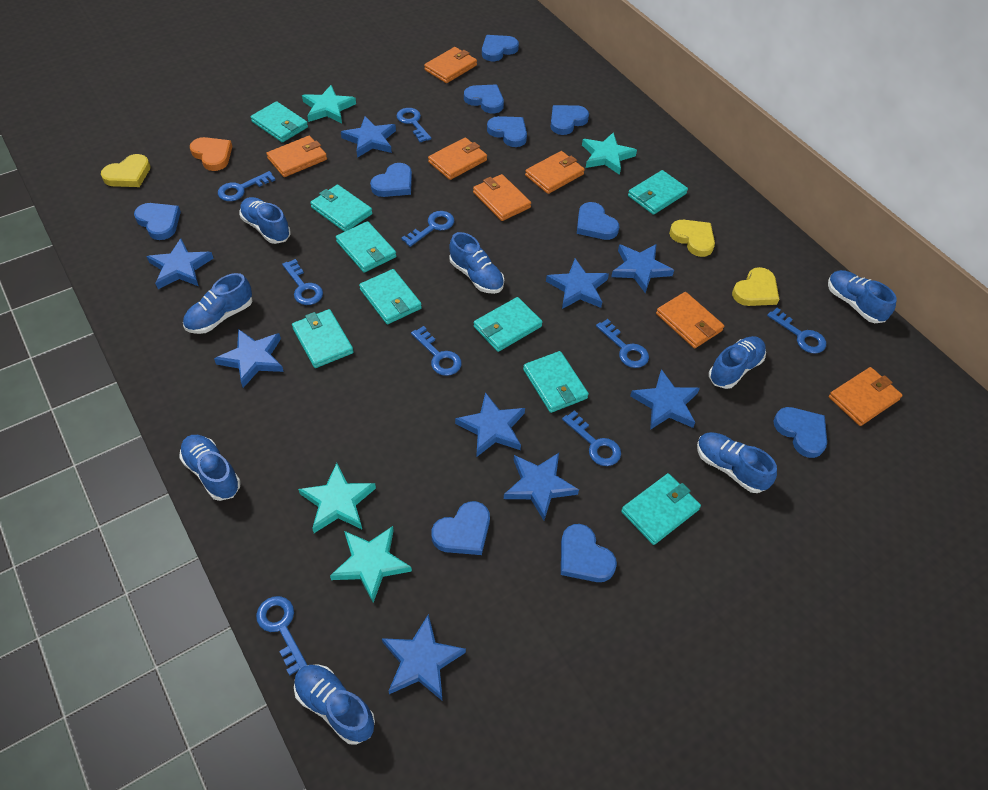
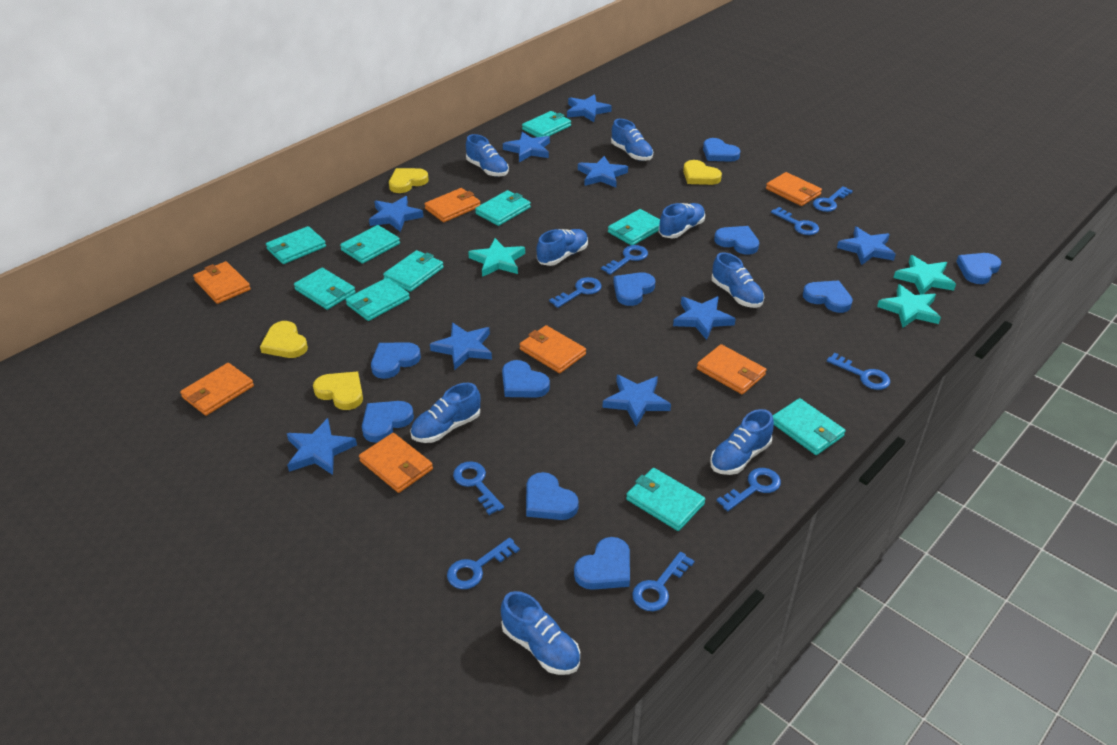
orange heart: [190,137,233,171] = 1 -> none = 0
turquoise star: [298,463,376,533] [302,85,356,123] [330,526,412,603] [582,132,637,175] = 4 -> [468,238,525,277] [877,284,941,328] [894,255,956,295] = 3
turquoise wallet: [251,101,308,142] [292,309,353,368] [310,184,372,232] [336,221,396,273] [359,269,422,324] [474,297,543,352] [523,351,589,413] [621,473,701,545] [628,170,688,215] = 9 -> [266,226,326,264] [294,268,356,310] [340,225,400,264] [346,278,410,321] [383,250,444,292] [475,190,531,226] [522,111,571,137] [608,209,660,245] [626,468,705,531] [773,398,846,455] = 10
yellow heart: [101,154,151,187] [669,220,715,257] [732,267,779,306] = 3 -> [260,321,308,358] [313,372,363,410] [389,168,429,193] [683,160,722,185] = 4

